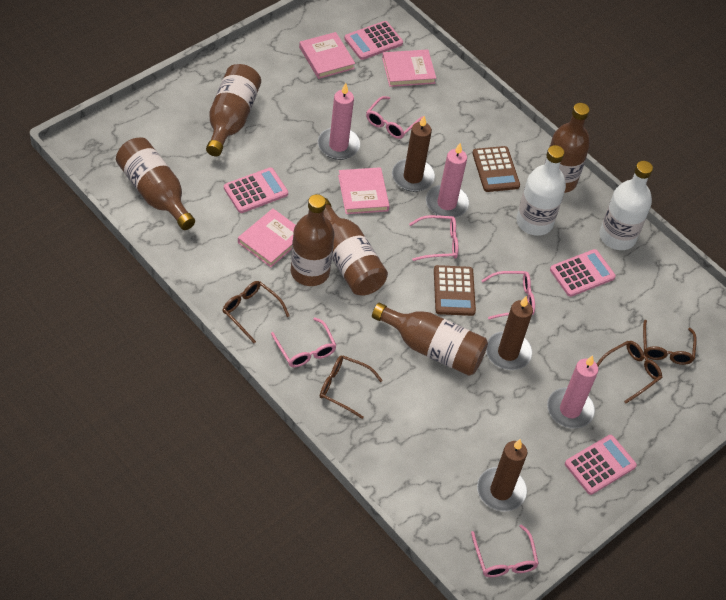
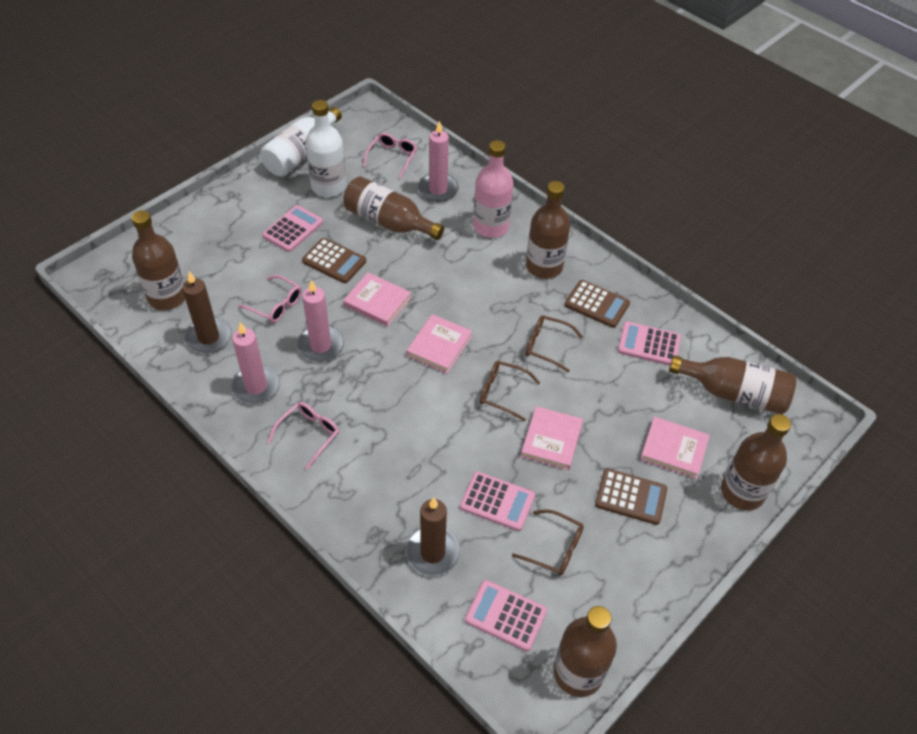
brown calculator: [434,265,476,316] [472,146,520,192] = 2 -> [302,238,366,283] [565,280,630,328] [595,468,667,525] = 3
brown candle: [392,116,435,192] [477,439,527,512] [486,296,533,370] = 3 -> [182,271,232,354] [406,497,460,576] = 2
brown glasses: [223,281,290,343] [320,355,383,419] [597,341,662,403] [643,320,697,365] = 4 -> [480,361,540,421] [512,509,584,575] [526,315,583,372] = 3
pink bottle: none = 0 -> [473,140,514,238] = 1
pink glasses: [271,318,337,367] [366,96,423,139] [409,215,458,261] [471,524,539,577] [481,271,535,319] = 5 -> [238,275,302,323] [267,402,339,470] [363,133,417,178] = 3

